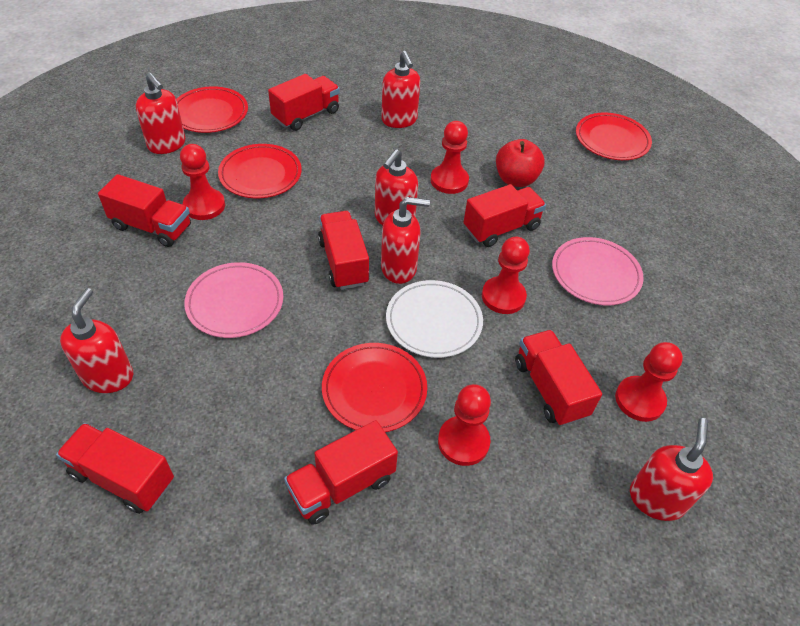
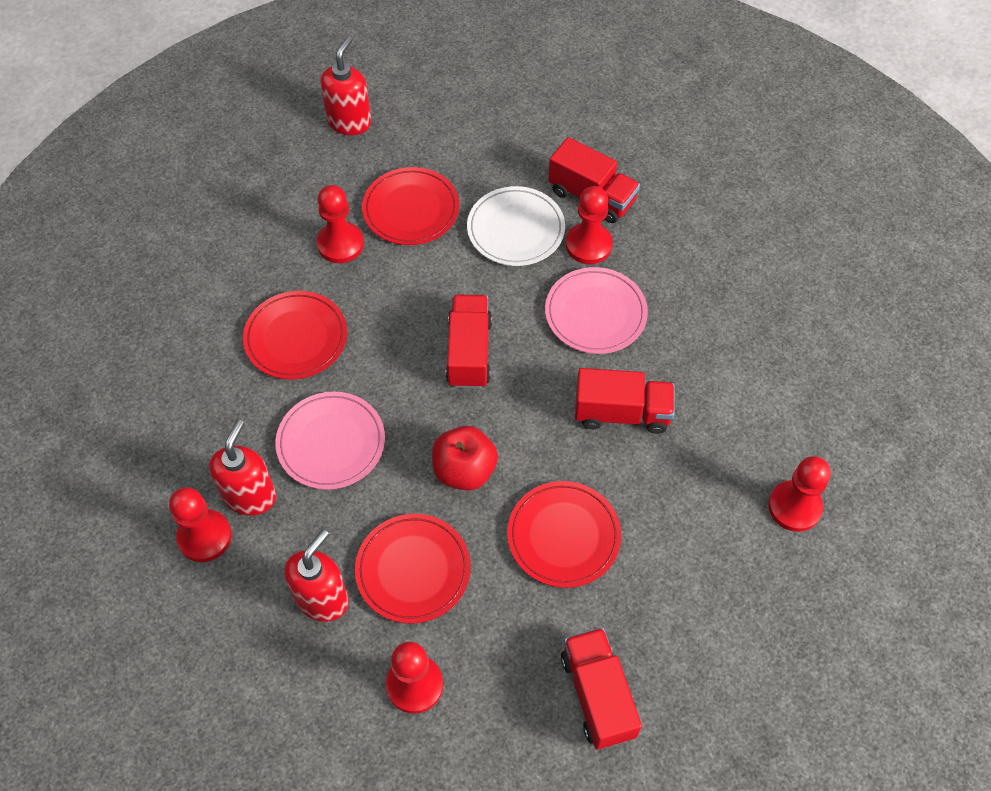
red soap dispenser: [60,288,133,393] [136,73,186,154] [375,149,418,226] [381,51,420,128] [381,197,430,284] [630,418,713,521] = 6 -> [209,420,276,516] [285,529,349,622] [320,36,371,135] = 3
red truck: [56,423,174,514] [98,174,191,247] [268,74,340,131] [284,420,398,525] [318,211,370,290] [464,184,546,247] [515,330,602,426] = 7 -> [446,295,492,389] [548,137,640,223] [561,628,642,750] [575,368,674,434] = 4

